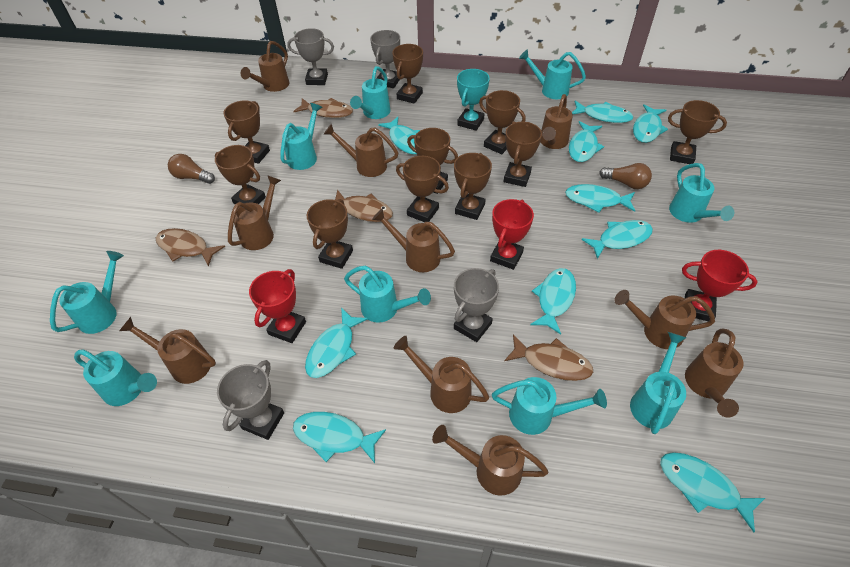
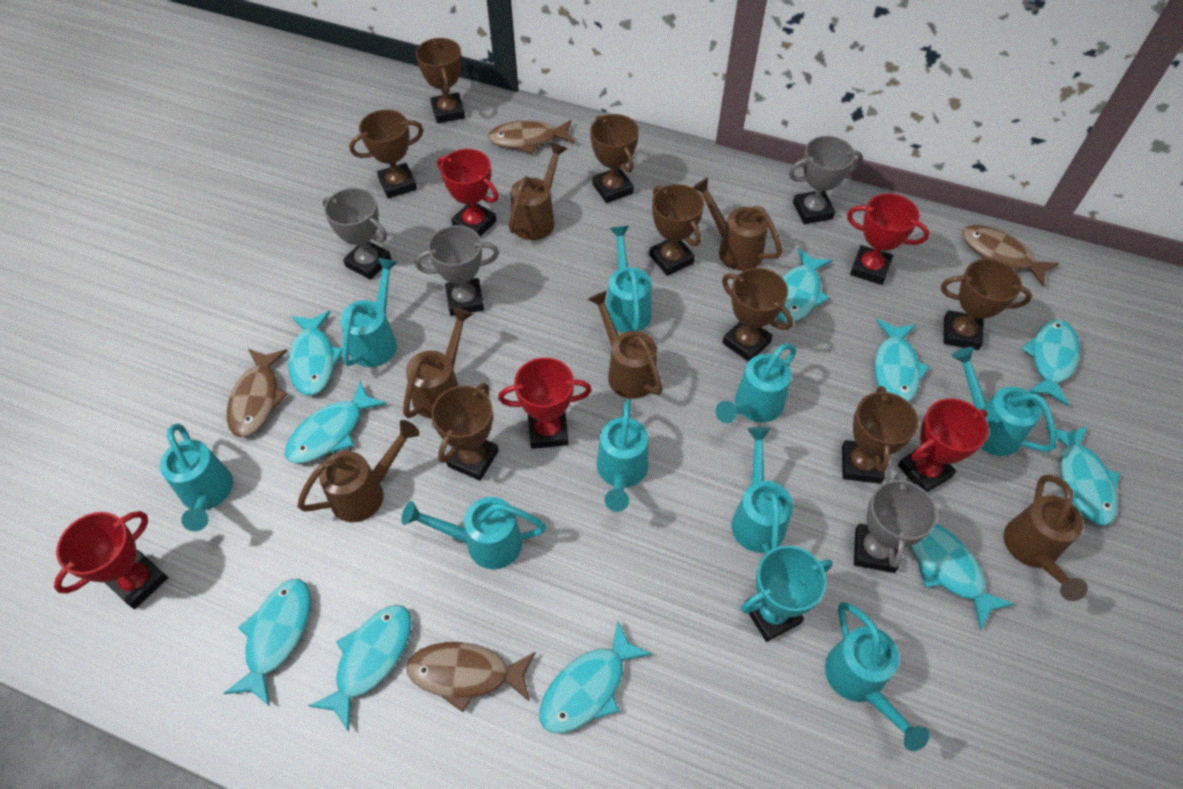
brown light bulb: [168,154,215,184] [599,163,652,189] = 2 -> none = 0
brown trophy: [215,145,266,204] [224,101,270,164] [307,199,353,269] [392,44,423,104] [396,156,449,222] [407,128,458,194] [454,153,492,220] [479,90,526,154] [504,122,542,187] [668,100,727,164] = 10 -> [349,110,423,198] [416,38,465,123] [431,383,499,481] [590,114,639,203] [649,184,704,276] [722,268,793,362] [842,386,919,484] [941,259,1032,350] = 8
brown watering can: [119,317,216,384] [228,175,281,250] [241,41,290,92] [324,124,398,177] [372,208,455,272] [394,336,489,413] [432,425,548,496] [540,94,573,149] [614,290,715,349] [685,329,744,418] = 10 -> [297,420,420,522] [403,307,473,419] [509,142,567,240] [588,291,663,399] [692,178,782,271] [1004,475,1088,601] = 6
red trophy: [249,269,306,343] [490,199,534,270] [682,250,757,321] = 3 -> [54,511,168,609] [437,149,499,236] [498,358,592,449] [847,193,930,285] [898,398,989,492] = 5

